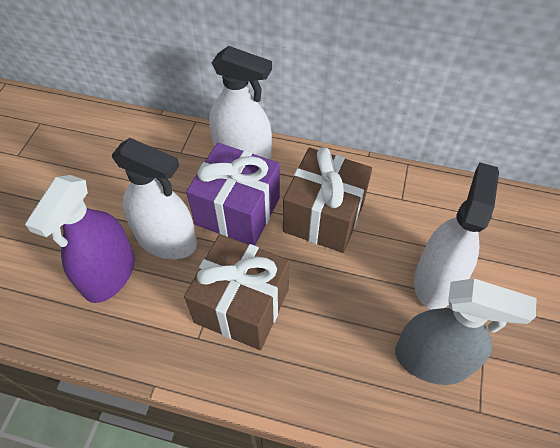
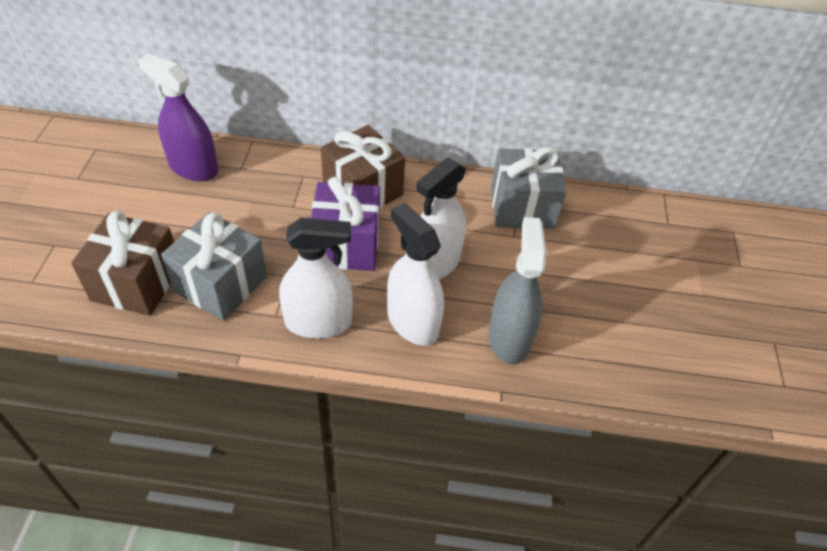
grey gift: none = 0 -> [161,212,267,321] [491,147,567,229] = 2

